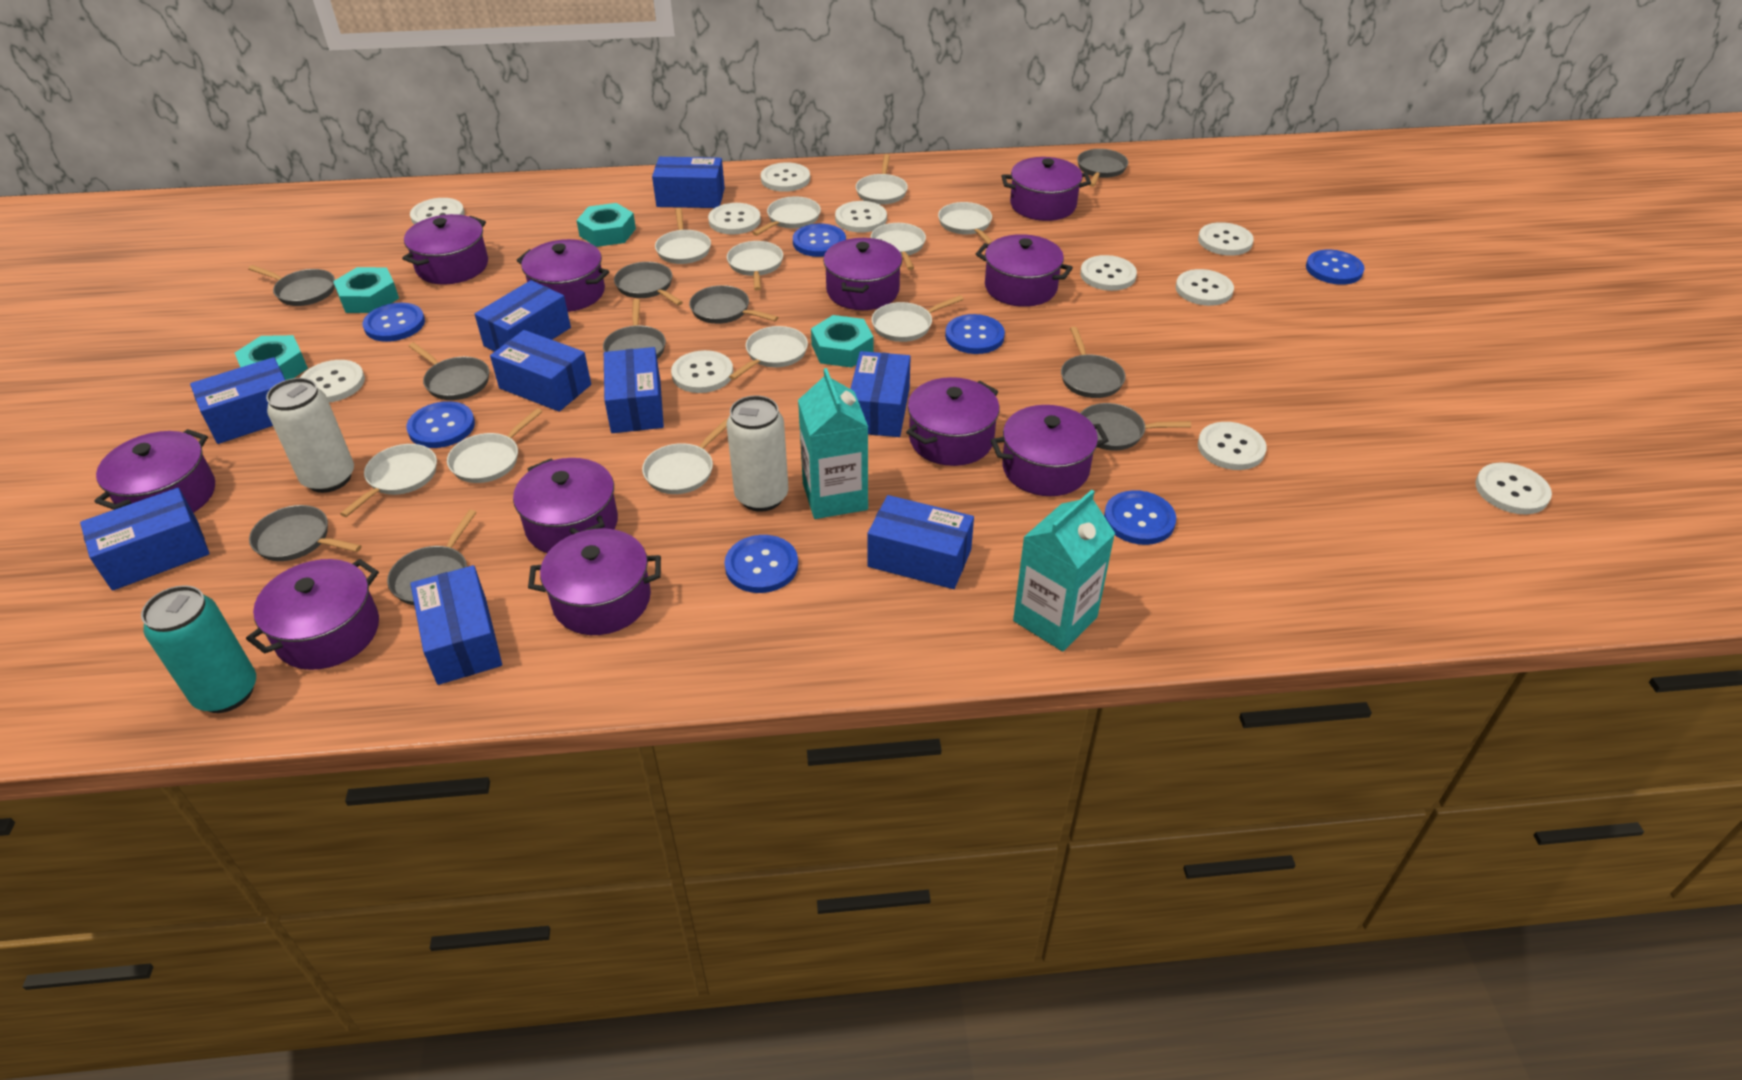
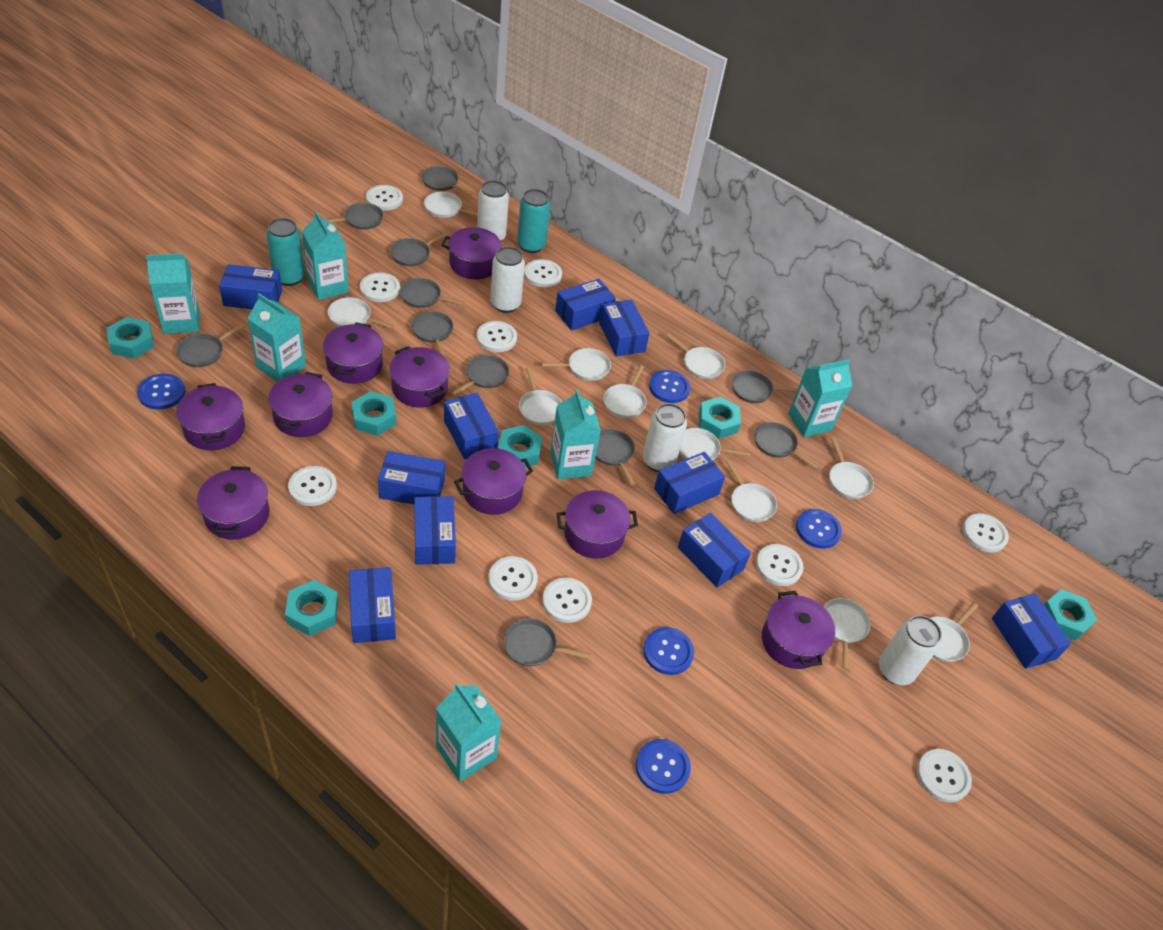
blue box: [80,488,210,591] [190,357,285,444] [410,565,502,685] [475,280,571,352] [490,330,591,412] [604,347,664,433] [652,157,725,208] [851,351,911,437] [867,495,974,589] = 9 -> [219,264,282,309] [349,567,396,643] [378,451,445,504] [414,496,456,565] [444,393,499,460] [555,279,616,331] [599,300,650,357] [654,452,725,514] [678,513,751,588] [992,593,1071,669] = 10
blue button: [363,303,425,342] [406,401,475,448] [724,535,798,593] [793,224,846,257] [945,314,1005,354] [1104,490,1176,545] [1306,250,1365,285] = 7 -> [137,374,185,410] [636,739,691,794] [643,627,694,675] [649,370,691,403] [796,509,842,549] = 5
grey pan: [248,265,335,306] [249,505,362,561] [387,510,477,605] [409,342,489,400] [603,299,666,359] [614,262,683,306] [689,285,778,324] [1061,327,1126,398] [1077,149,1128,187] [1080,403,1191,451] = 10 -> [176,323,245,367] [326,203,384,230] [390,232,449,266] [400,278,465,308] [411,311,454,358] [422,166,473,196] [451,355,509,396] [504,618,591,666] [595,429,635,485] [732,370,798,403] [754,422,819,469] = 11
purple pot: [94,429,215,513] [246,559,379,670] [402,214,488,284] [513,458,618,553] [516,239,609,312] [528,529,661,635] [823,238,902,310] [906,377,1000,466] [976,234,1073,307] [990,405,1109,496] [1002,157,1091,221] = 11 -> [176,383,245,450] [197,466,269,540] [268,372,333,437] [323,322,383,384] [389,346,450,408] [441,227,502,279] [454,448,533,515] [557,490,638,559] [762,591,835,669] = 9
turquoise can: [141,585,256,713] = 1 -> [267,218,305,286] [517,189,550,253] = 2
turquoise carton: [798,368,868,519] [1013,490,1115,651] = 2 -> [146,254,199,334] [247,293,306,382] [302,212,349,300] [436,683,502,782] [550,390,601,479] [788,359,852,437] = 6
turquoise nut: [235,335,308,380] [333,267,399,313] [576,203,636,247] [811,315,873,368] = 4 -> [107,317,154,359] [285,580,338,636] [351,391,397,436] [498,425,543,467] [699,397,741,439] [1044,589,1097,641] = 6
white button: [300,360,365,403] [410,198,465,225] [671,350,733,393] [708,203,761,235] [761,162,810,192] [835,201,887,233] [1080,255,1137,291] [1176,269,1234,306] [1198,222,1254,256] [1198,422,1267,470] [1475,462,1552,514] = 11 -> [288,466,337,506] [360,272,400,302] [366,185,403,210] [476,321,517,352] [488,556,538,601] [524,259,562,287] [542,577,592,623] [756,544,803,586] [917,749,972,802] [963,513,1009,552] = 10
white can: [266,378,354,493] [726,395,789,512] = 2 -> [477,180,509,241] [490,246,525,313] [642,403,687,472] [879,615,942,685] = 4

